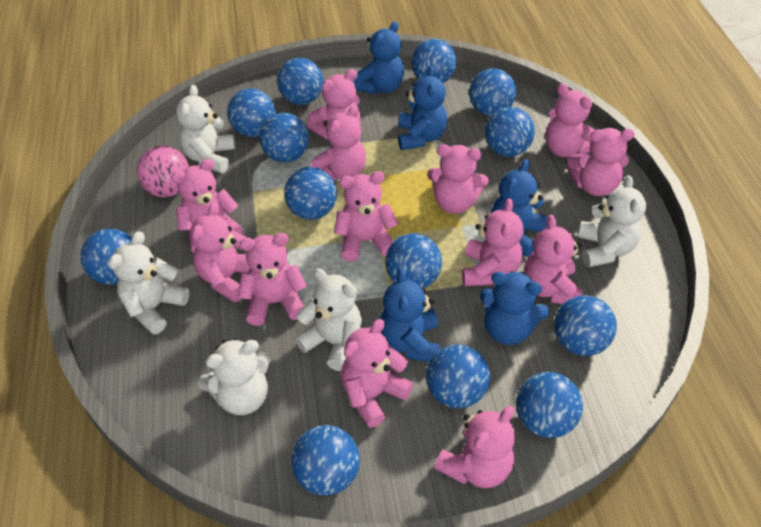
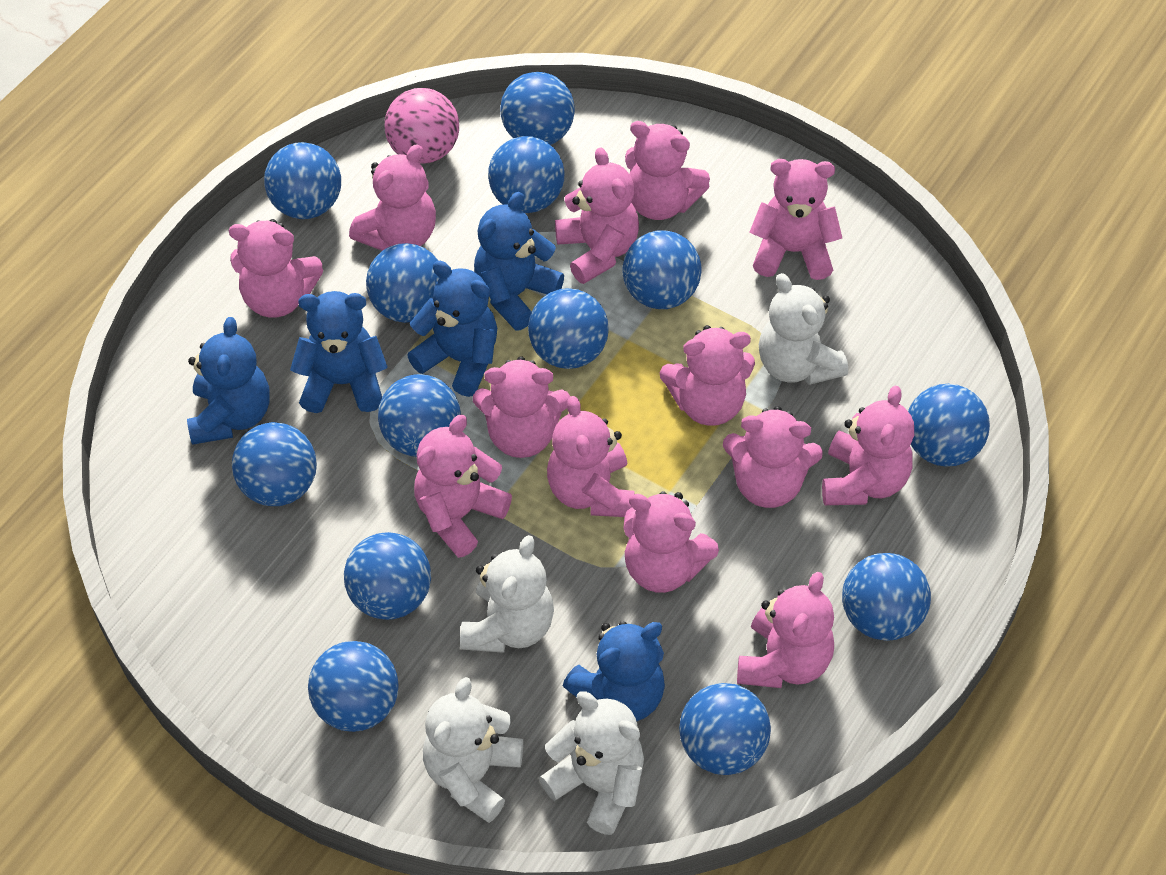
white teddy bear: [109,231,189,334] [176,85,235,173] [197,339,271,415] [294,268,362,371] [578,175,646,267] = 5 -> [423,677,523,823] [460,535,554,653] [539,691,644,835] [759,273,848,385] = 4

